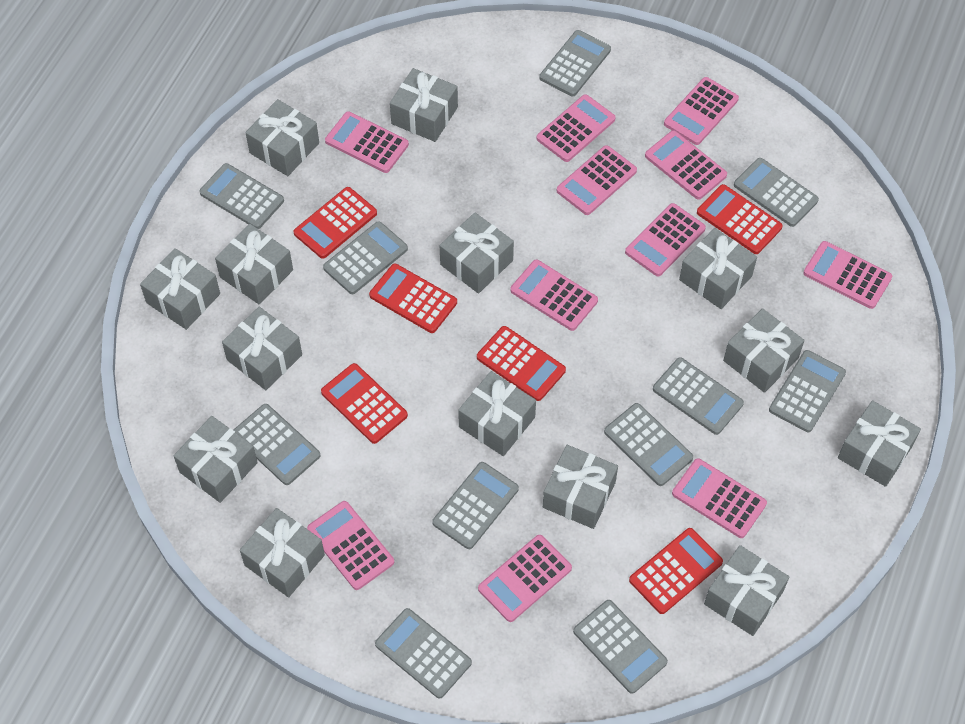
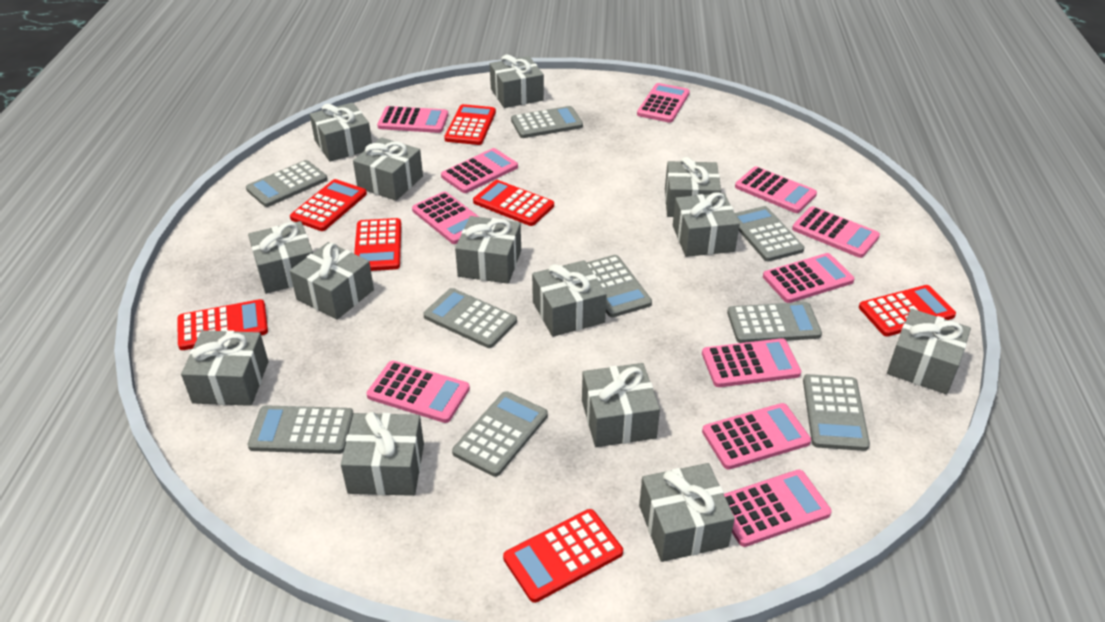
grey calculator: [199,163,284,229] [233,404,321,485] [323,221,408,294] [375,608,472,699] [432,462,519,549] [539,30,611,97] [573,600,668,694] [604,403,693,486] [653,357,744,435] [734,158,819,227] [769,350,846,432] = 11 -> [246,160,328,207] [248,405,354,454] [423,288,517,348] [452,391,548,477] [511,106,583,138] [586,255,652,317] [727,302,822,343] [735,206,805,261] [803,374,870,451] = 9
red calculator: [294,187,377,259] [321,363,408,444] [369,264,457,333] [477,326,566,401] [629,528,723,614] [697,184,783,254] = 6 -> [178,299,268,350] [290,179,367,231] [354,218,401,271] [444,104,496,145] [473,180,554,226] [503,509,623,603] [859,285,956,336] = 7

